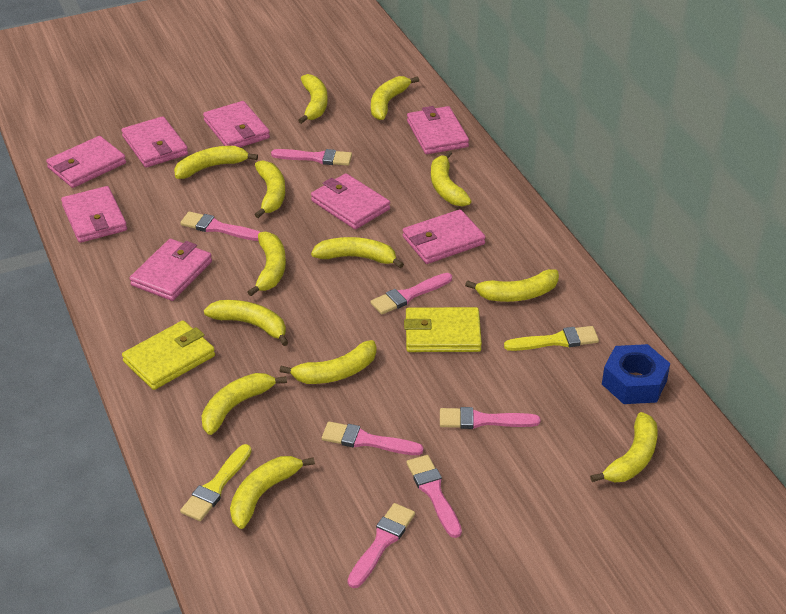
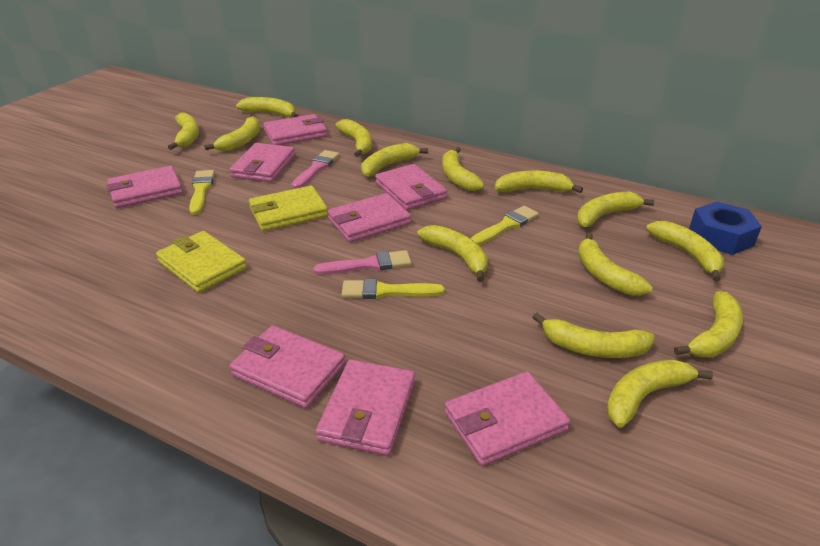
pink brush: [180,211,260,241] [271,149,352,166] [322,421,424,455] [348,503,415,588] [370,273,452,315] [406,455,462,538] [440,407,540,429] = 7 -> [292,150,340,189] [313,250,412,275] = 2
yellow banana: [174,146,258,179] [201,373,287,435] [204,300,289,346] [230,456,315,529] [248,232,286,296] [254,160,285,218] [280,340,377,384] [298,74,328,124] [311,237,404,268] [371,76,419,120] [431,150,472,207] [465,269,559,302] [590,412,658,482] = 13 -> [168,113,199,150] [204,116,260,151] [236,97,298,117] [335,119,372,157] [362,143,428,177] [417,225,488,282] [442,147,484,191] [495,171,583,193] [532,313,655,358] [577,192,654,227] [578,233,653,296] [607,359,713,428] [646,221,724,282] [674,291,743,357] = 14
yellow brush: [180,444,252,521] [504,326,599,351] = 2 -> [189,170,215,215] [342,279,445,299] [470,206,539,245] = 3

